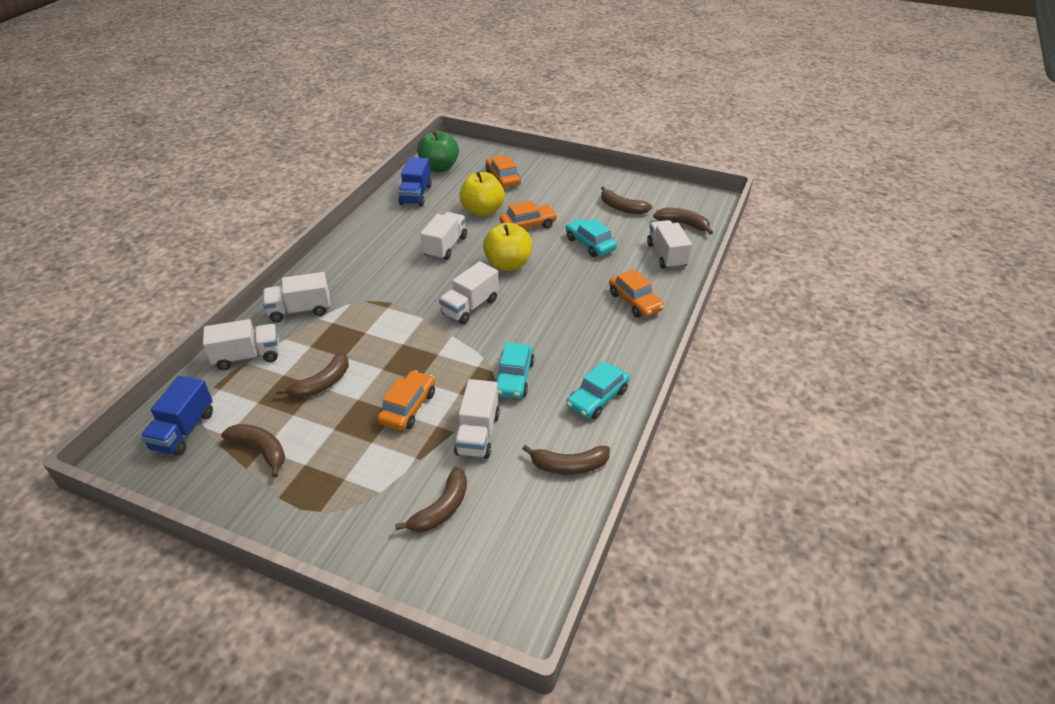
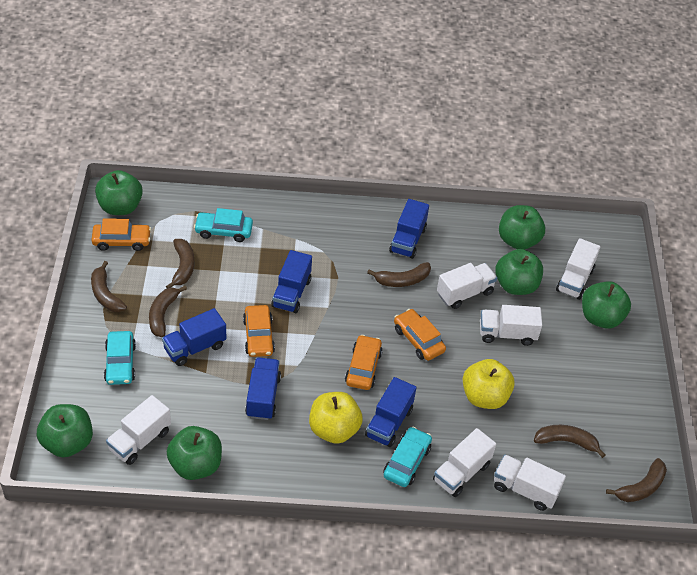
blue truck: [140,376,213,456] [398,157,432,206] = 2 -> [162,308,227,366] [245,357,281,420] [271,250,312,313] [365,377,417,447] [389,199,429,259] = 5
green apple: [417,131,459,172] = 1 -> [37,404,93,457] [95,170,143,215] [167,426,222,480] [495,249,543,295] [499,205,545,250] [582,281,631,329] = 6

